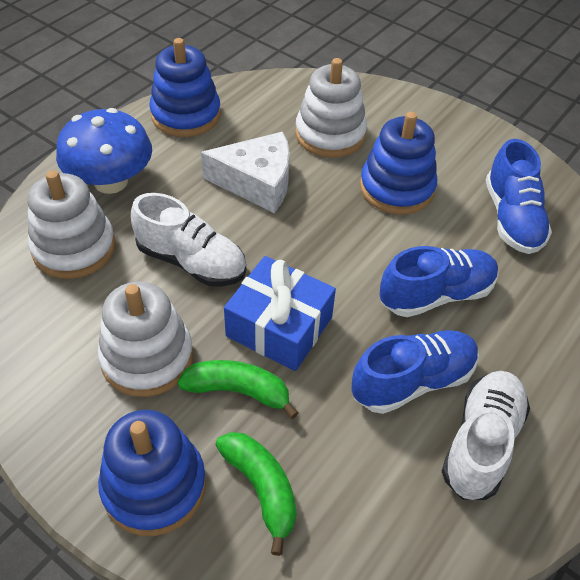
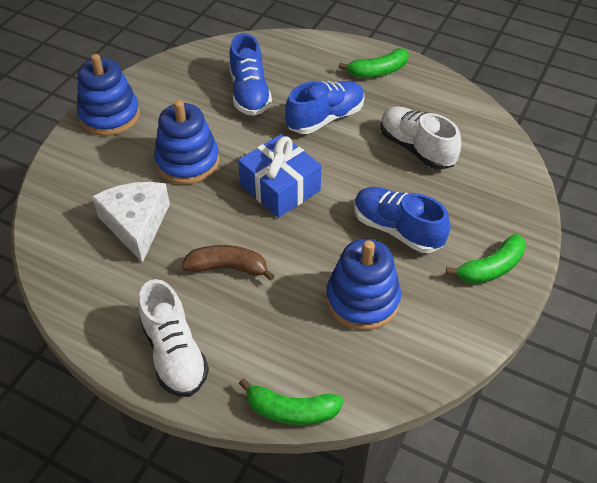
blue mushroom: [56,108,152,194] = 1 -> none = 0
brown banana: none = 0 -> [182,245,275,281] = 1
green banana: [177,360,298,419] [216,432,297,556] = 2 -> [239,378,343,425] [339,48,409,78] [446,234,526,284] = 3
white stacking toy: [28,170,116,279] [97,282,193,397] [295,58,367,158] = 3 -> none = 0

